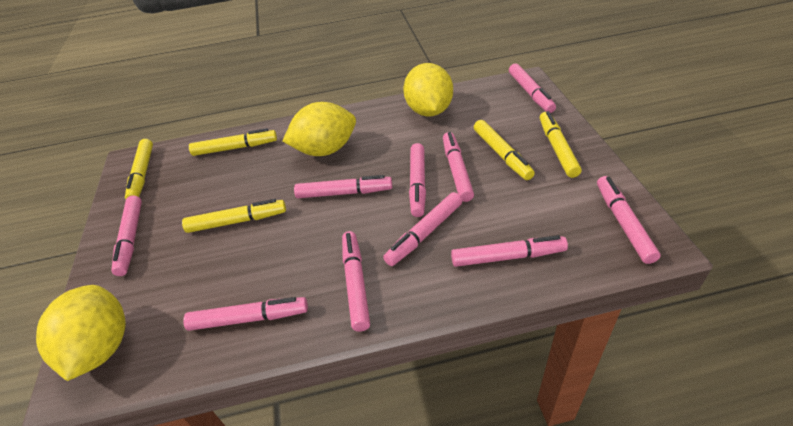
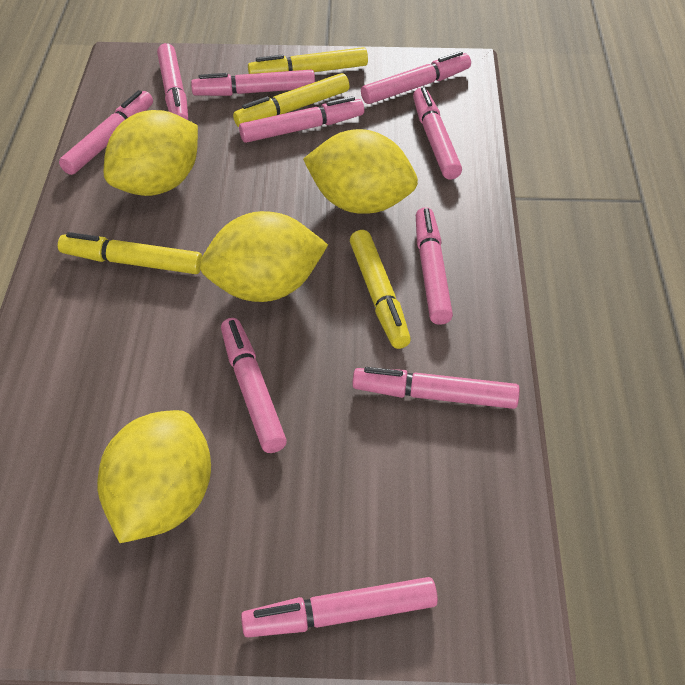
yellow lemon: [36,285,126,381] [282,102,356,156] [403,63,453,117] = 3 -> [97,410,211,543] [104,110,198,196] [200,211,328,302] [303,129,418,214] = 4
yellow marker: [125,139,153,199] [182,199,286,233] [189,128,277,156] [474,120,535,180] [540,111,582,178] = 5 -> [58,232,202,274] [233,73,350,127] [248,47,368,74] [350,230,411,349] = 4

